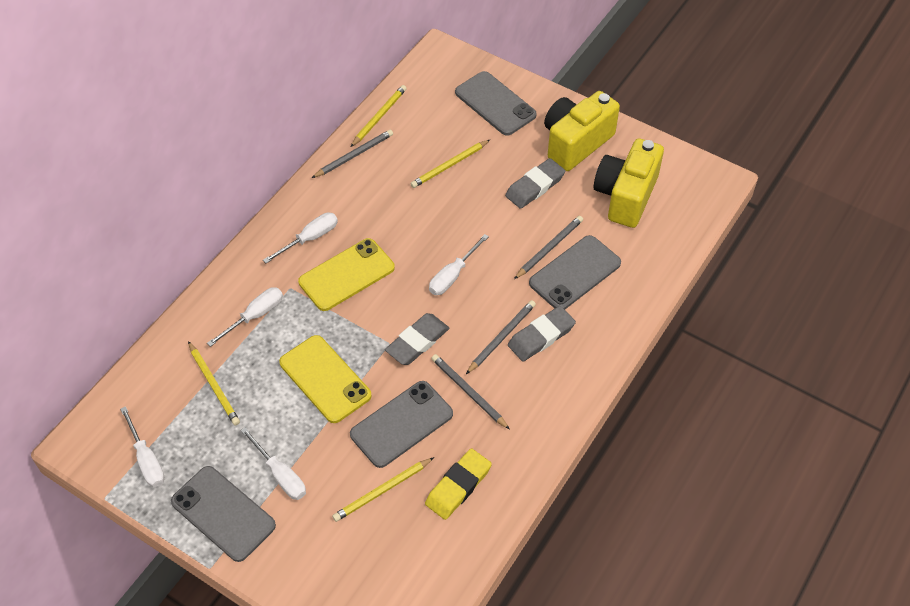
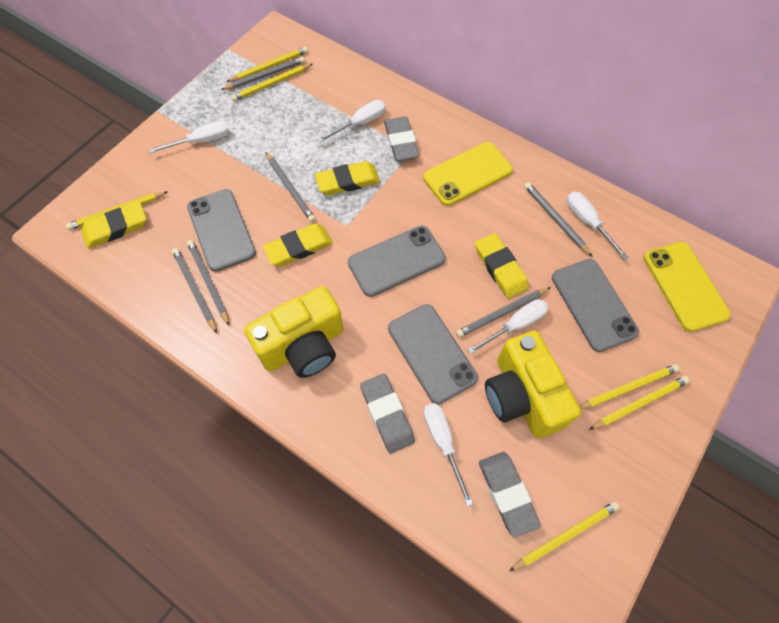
grey pencil: [312,130,393,178] [431,354,510,430] [466,300,536,374] [514,216,583,279] = 4 -> [172,248,217,333] [187,240,229,325] [221,57,305,90] [266,152,316,222] [456,287,551,337] [524,182,593,257] = 6
yellow eraser: [425,448,492,520] = 1 -> [81,202,146,249] [262,224,333,266] [315,161,380,195] [475,233,529,299] = 4
yellow pencil: [188,341,240,425] [332,457,434,522] [351,85,407,147] [410,140,490,188] = 4 -> [66,191,168,230] [227,47,308,82] [231,64,312,101] [509,501,620,572] [579,364,679,409] [589,376,689,430] = 6

